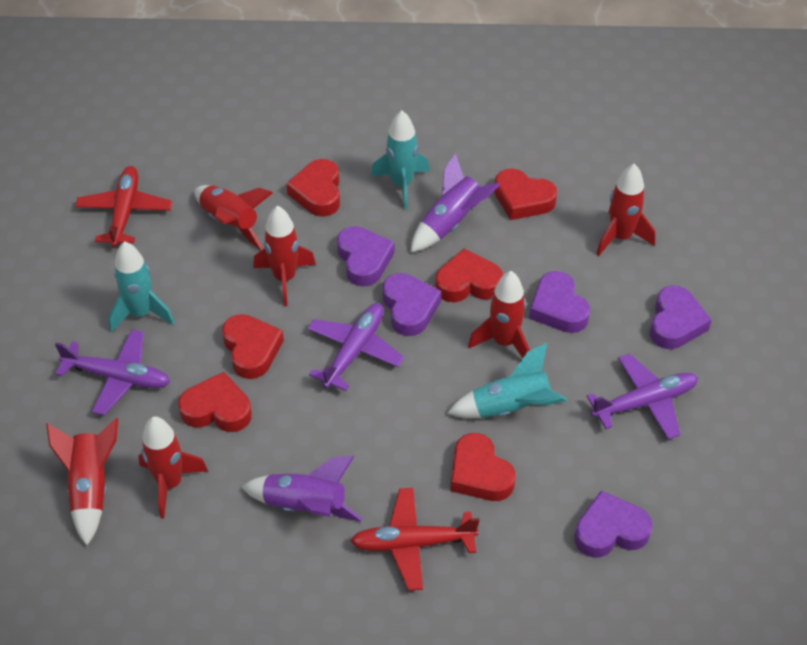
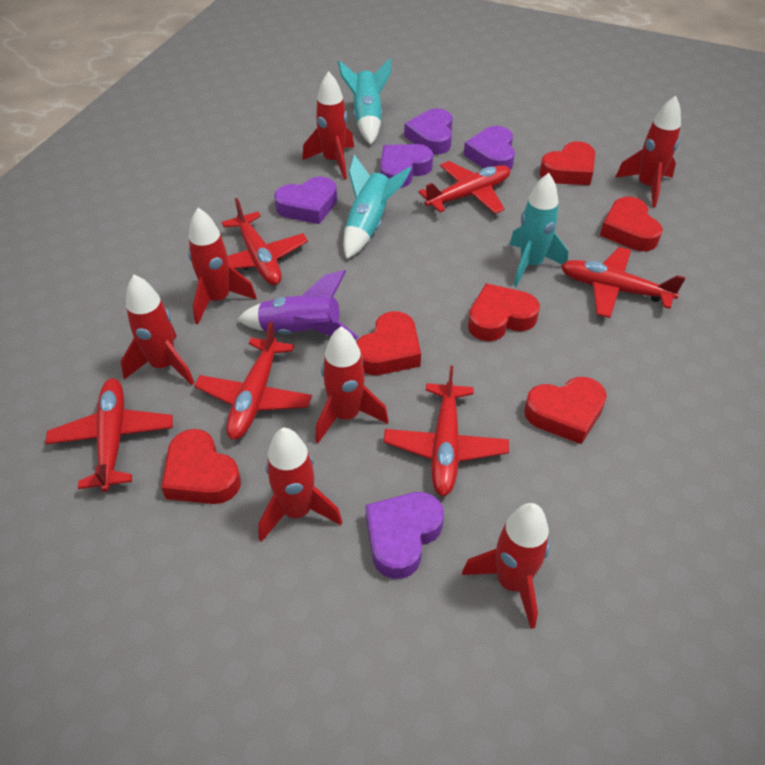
purple plane: [55,329,170,415] [307,303,404,391] [586,353,698,440] = 3 -> none = 0
purple rocket: [242,456,363,522] [410,153,500,253] = 2 -> [237,270,358,339] = 1
red plane: [75,166,172,247] [350,488,480,591] = 2 -> [45,378,173,492] [194,321,312,440] [221,198,308,285] [383,366,509,496] [418,161,510,214] [561,247,686,318] = 6
red rocket: [46,418,118,546] [138,417,208,519] [195,185,273,250] [253,206,316,306] [468,271,530,358] [596,164,655,256] = 6 -> [120,275,194,385] [188,208,257,324] [258,427,342,542] [302,71,354,179] [315,327,389,443] [462,503,550,629] [615,96,681,207] = 7

